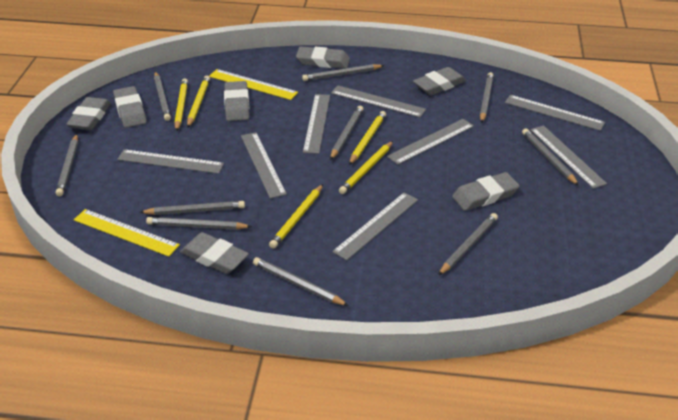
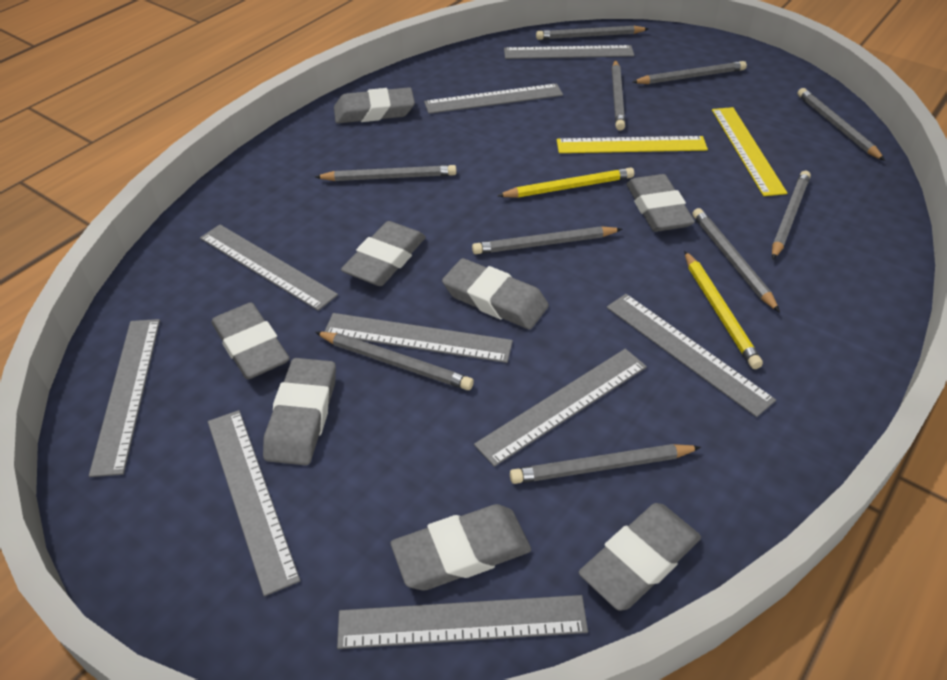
grey eraser: [66,97,111,130] [113,86,147,128] [180,232,249,274] [224,81,249,121] [296,47,350,69] [413,67,466,95] [452,172,519,211] = 7 -> [212,302,290,379] [263,358,336,465] [334,87,415,124] [341,221,426,286] [391,504,531,591] [442,258,549,329] [579,503,701,611] [626,174,695,232] = 8
grey ruler: [117,149,224,174] [241,132,287,199] [303,94,330,154] [331,85,426,117] [332,192,418,260] [387,119,474,165] [505,95,605,131] [530,125,607,189] = 8 -> [89,319,160,477] [200,225,338,311] [208,410,301,596] [324,313,513,363] [337,595,588,649] [424,83,563,114] [474,349,647,467] [504,45,634,59] [607,294,776,417] = 9
yellow pencil: [174,78,188,131] [187,76,210,128] [269,184,323,249] [339,141,393,194] [349,111,386,165] = 5 -> [497,167,634,198] [684,251,763,369] = 2

